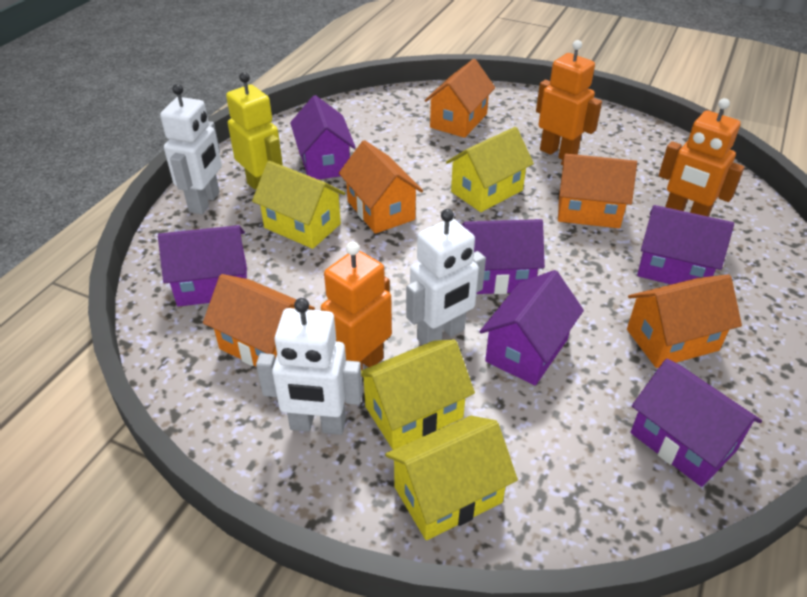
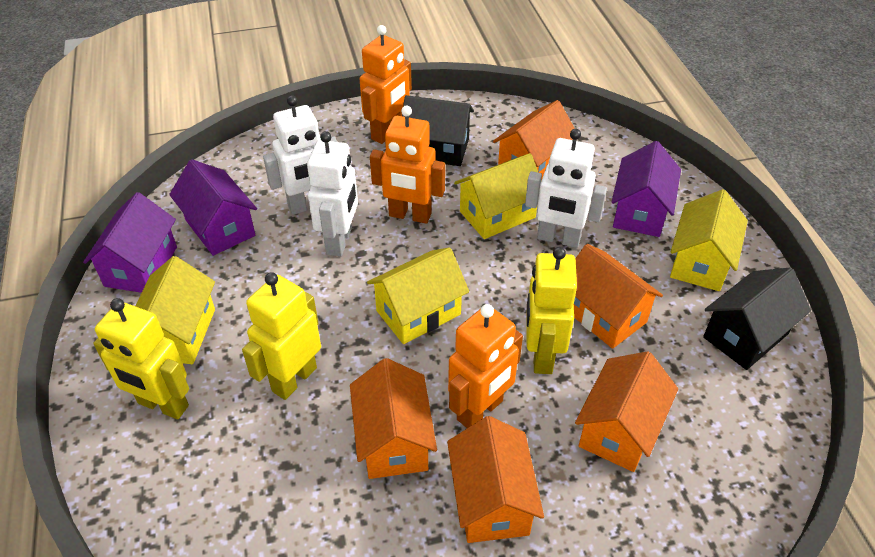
black house: none = 0 -> [402,95,474,166] [703,267,811,370] = 2
purple house: [158,225,247,307] [290,95,356,180] [462,219,545,294] [480,270,584,386] [631,359,762,487] [637,205,734,284] = 6 -> [83,192,177,293] [169,159,257,256] [611,141,681,237] = 3
yellow robot: [226,72,283,190] = 1 -> [93,298,189,419] [242,272,321,400] [526,247,577,374] = 3

